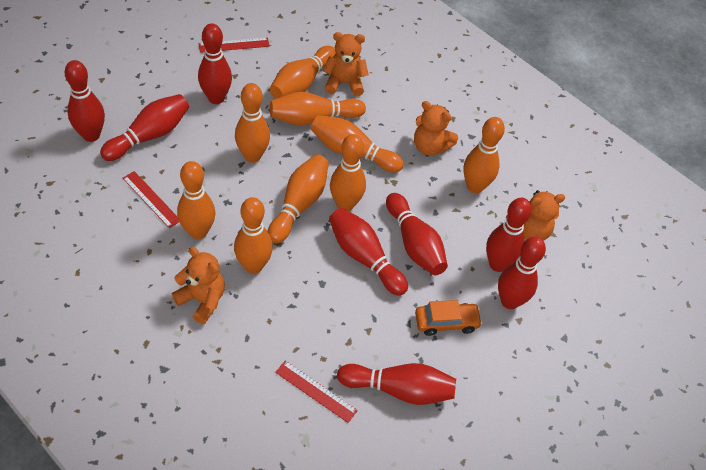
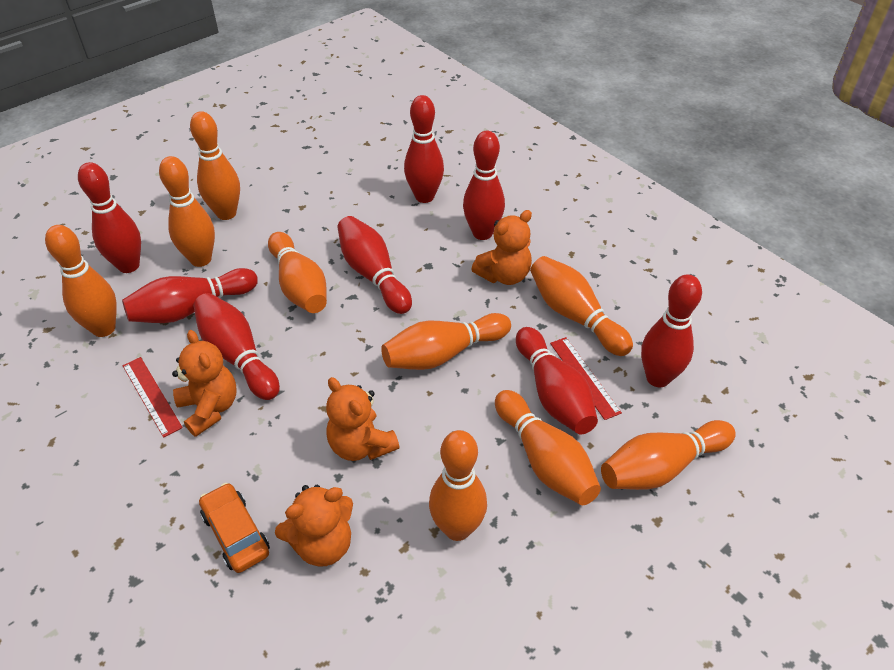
red ruler: [123,171,179,228] [199,37,270,53] [275,361,358,423] = 3 -> [123,357,183,438] [550,337,622,420] = 2

